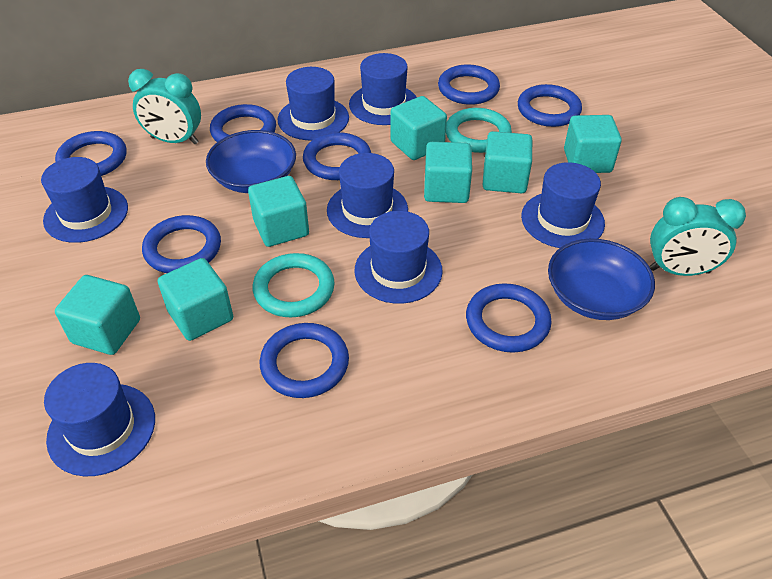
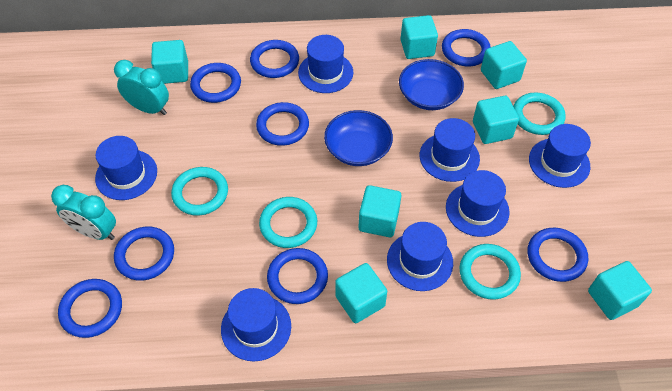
turquoise ring: [253,253,335,317] [446,108,512,153] = 2 -> [171,167,228,216] [259,197,317,248] [459,244,521,300] [513,92,566,135] = 4

